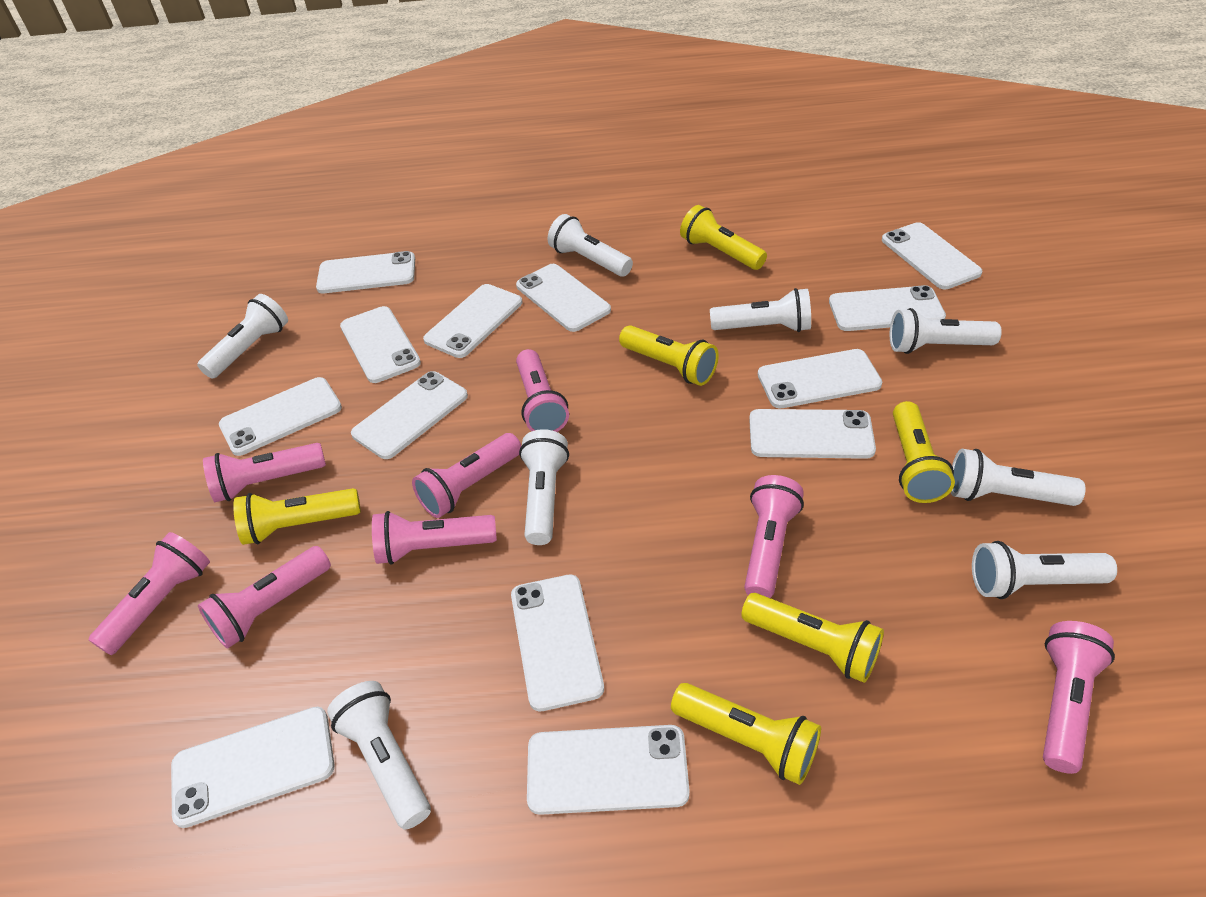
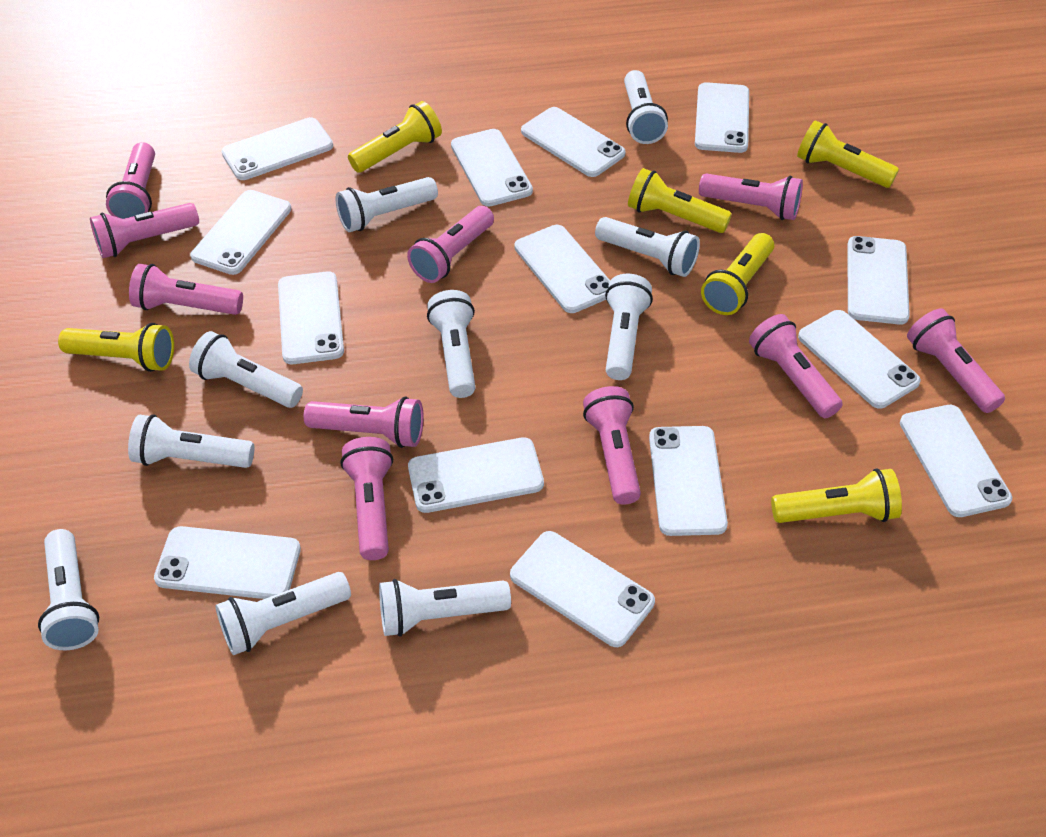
pink flashlight: [89,532,210,655] [198,546,331,649] [203,443,326,502] [372,511,497,565] [412,433,521,518] [516,349,569,432] [744,475,804,598] [1043,621,1115,774] = 8 -> [90,203,199,258] [106,142,155,219] [129,264,243,315] [304,396,424,448] [340,437,393,560] [407,206,494,283] [583,386,641,505] [699,173,803,220] [749,314,843,418] [907,308,1005,413] = 10
white flashlight: [197,294,288,379] [327,681,431,830] [519,429,569,545] [548,214,633,277] [710,288,811,332] [890,308,1002,354] [951,449,1086,506] [972,541,1117,599] = 8 -> [38,529,99,650] [128,414,254,468] [189,331,303,408] [215,572,351,655] [336,177,438,232] [379,579,511,637] [427,290,475,398] [595,217,700,277] [605,274,653,380] [624,70,668,144] = 10
white phone: [171,707,334,828] [219,377,342,456] [316,251,415,293] [340,306,421,383] [351,371,468,459] [423,284,522,358] [511,575,604,711] [516,264,611,332] [527,725,690,815] [749,409,876,459] [758,349,882,408] [829,285,946,331] [882,222,983,289] = 13 -> [154,526,301,599] [191,190,292,275] [221,117,333,180] [278,272,344,364] [408,437,544,513] [451,129,533,207] [510,531,655,647] [514,225,610,313] [521,107,626,177] [649,426,728,536] [695,82,749,153] [798,310,921,409] [847,236,910,325] [900,405,1012,517] = 14

